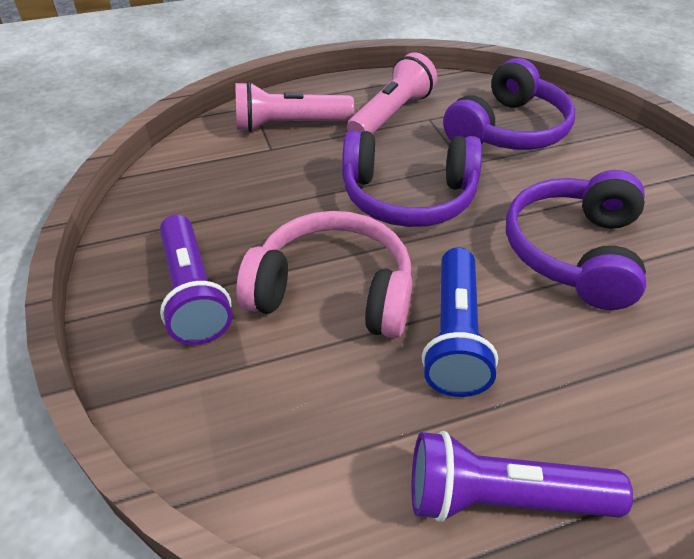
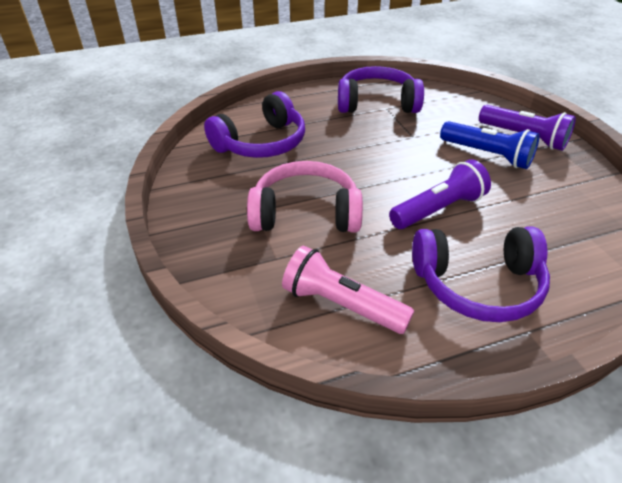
pink flashlight: [235,81,354,132] [347,52,437,134] = 2 -> [282,246,414,334] = 1

